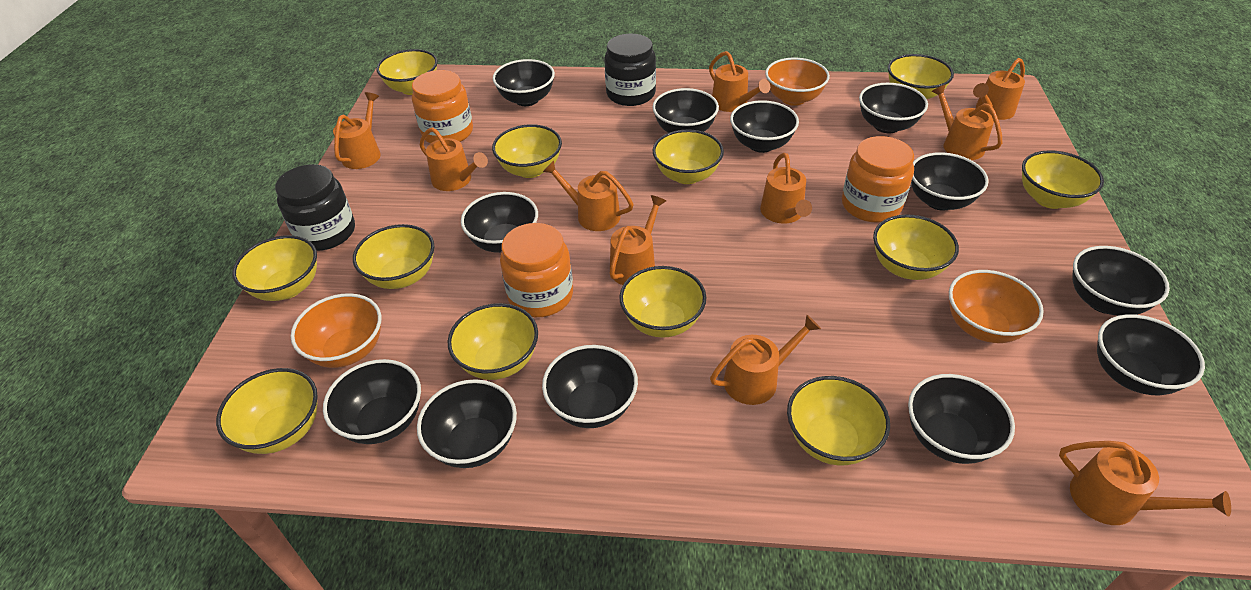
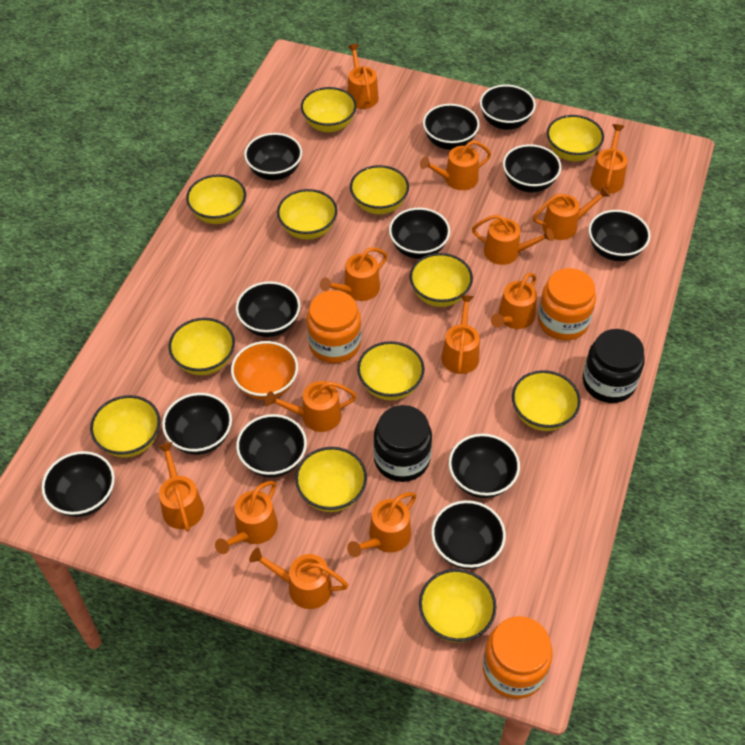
orange bowl: [291,293,381,368] [765,58,830,106] [949,270,1044,343] = 3 -> [231,341,298,400] = 1
orange watering can: [333,92,381,169] [420,127,488,191] [543,161,634,231] [610,195,666,285] [709,51,770,112] [710,315,821,405] [760,153,812,224] [931,84,1002,160] [973,58,1025,120] [1059,441,1231,525] = 10 -> [158,442,204,532] [215,481,278,554] [249,548,348,609] [265,381,357,432] [320,247,388,301] [347,492,417,557] [348,44,379,109] [420,140,491,190] [441,295,480,374] [472,215,554,265] [491,273,537,329] [533,186,610,240] [590,124,627,194] = 13

